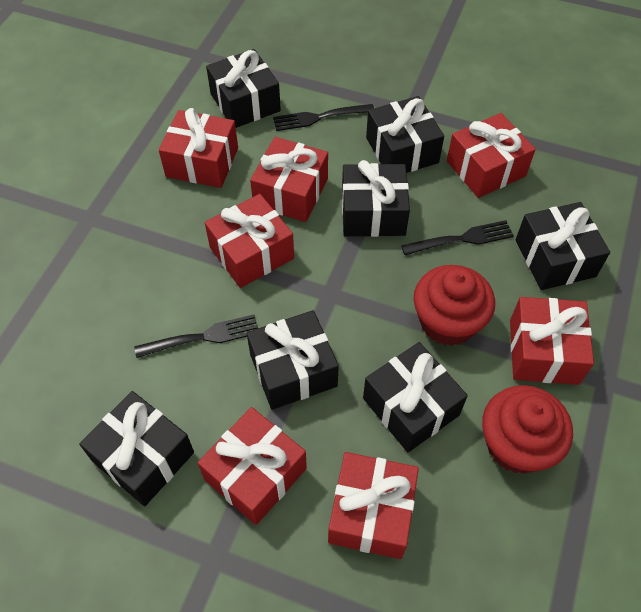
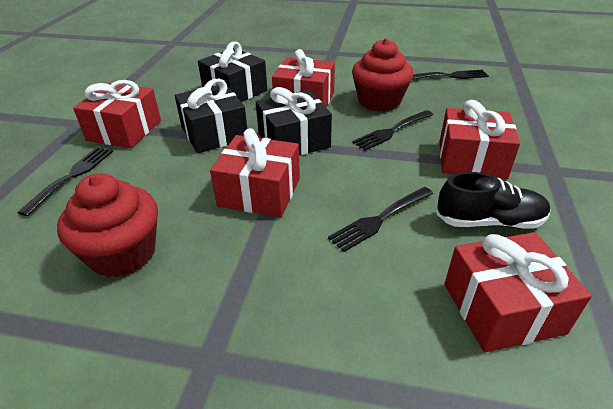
black fork: [134,314,258,358] [273,104,374,131] [401,220,514,255] = 3 -> [17,147,113,216] [328,187,433,252] [352,110,433,151] [411,70,489,80] = 4
black gift: [79,391,194,506] [206,49,281,128] [247,310,339,410] [342,160,410,237] [363,342,468,452] [366,96,444,173] [515,202,610,290] = 7 -> [175,79,247,153] [198,42,267,102] [256,87,332,155] = 3
black shoe: none = 0 -> [436,172,550,229] = 1
red gift: [159,108,238,188] [198,407,307,525] [205,194,294,288] [250,137,328,222] [328,452,419,559] [447,113,536,198] [510,297,594,385] = 7 -> [73,80,161,148] [210,128,300,217] [272,49,335,107] [439,100,520,179] [444,232,592,352] = 5

